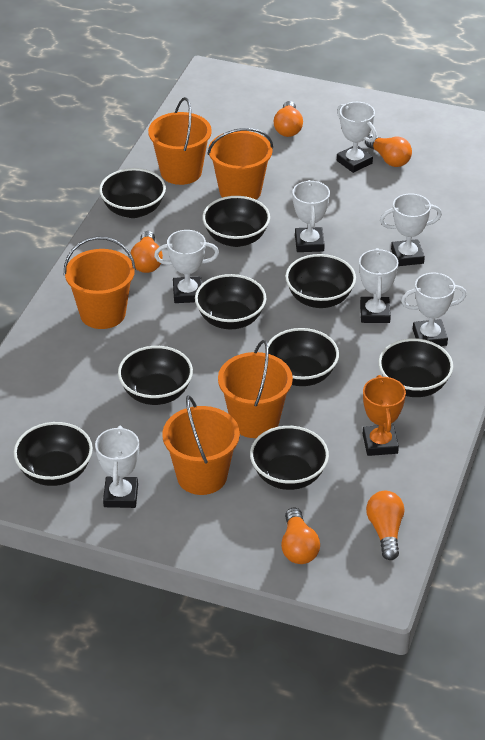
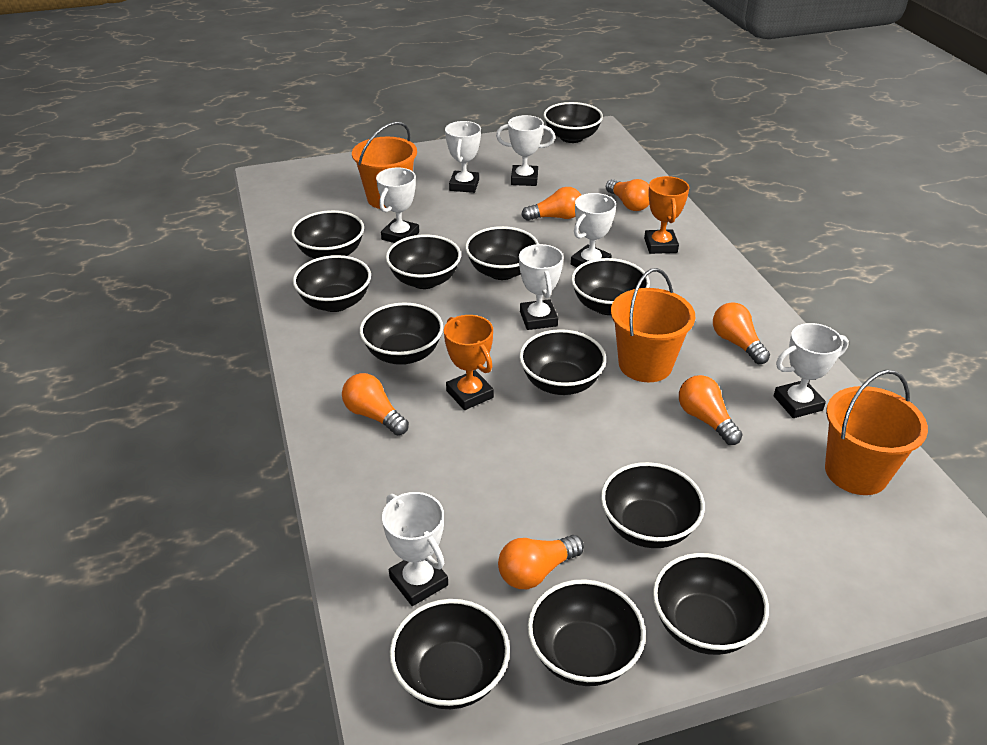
black bowl: [14,422,93,486] [99,168,166,218] [118,346,193,405] [195,274,267,329] [202,196,270,247] [250,426,329,490] [265,328,339,386] [285,254,356,308] [378,338,453,397] = 9 -> [291,210,364,259] [293,255,371,312] [360,302,443,365] [386,235,461,289] [390,599,510,709] [465,226,539,280] [519,329,606,395] [528,579,646,686] [543,102,603,143] [571,258,650,315] [601,462,705,548] [653,553,769,655] = 12
orange bucket: [64,236,136,329] [148,97,212,185] [162,395,240,495] [207,128,273,200] [218,340,293,438] = 5 -> [352,122,417,209] [611,268,695,382] [825,370,928,495] = 3
orange light bulb: [130,231,163,273] [274,101,303,137] [281,507,320,564] [365,134,412,167] [366,491,404,560] = 5 -> [342,373,409,436] [498,535,584,589] [521,187,581,221] [606,179,650,211] [679,375,743,445] [713,302,770,364] = 6
orange trophy: [363,375,406,456] = 1 -> [444,315,494,410] [644,176,689,254] = 2

